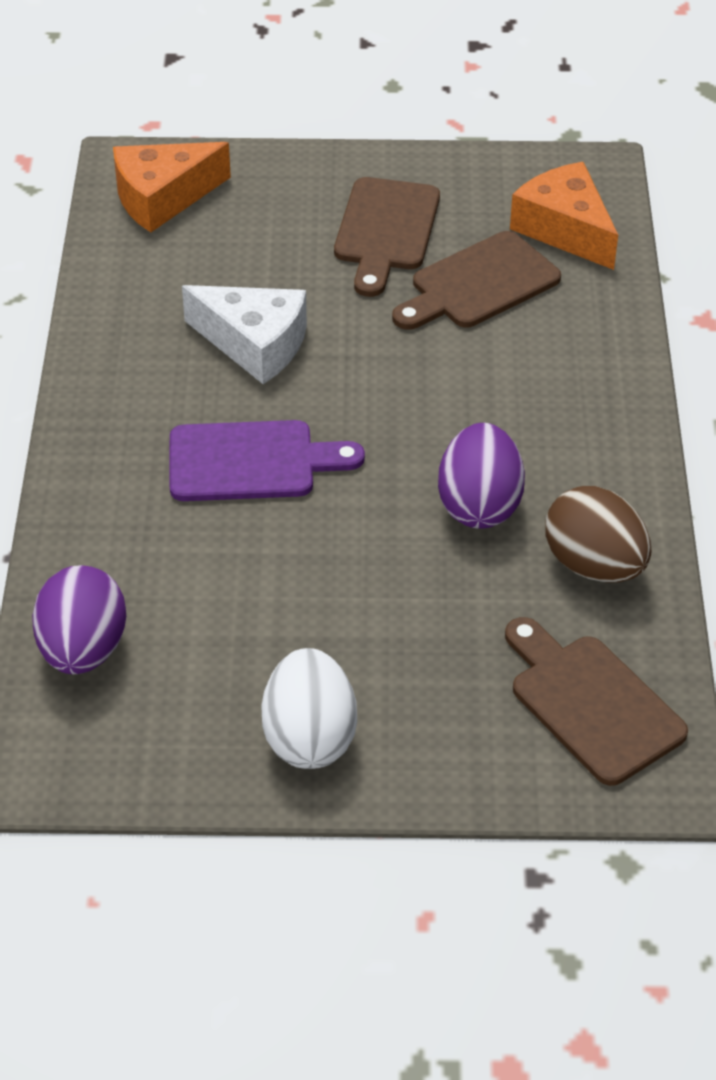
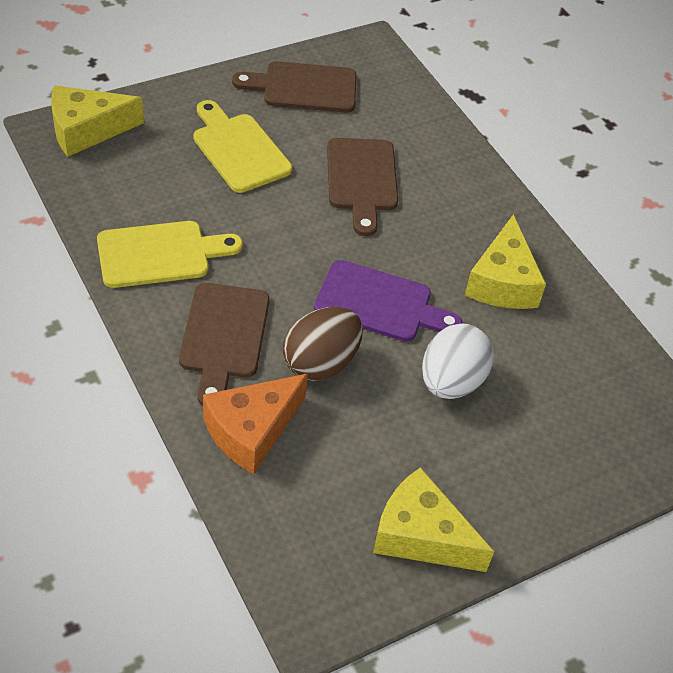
orange cheese: [113,142,231,232] [510,162,618,270] = 2 -> [203,374,308,474] = 1
purple egg: [32,565,126,675] [438,423,525,529] = 2 -> none = 0
white cheese: [182,285,307,384] = 1 -> none = 0
yellow cheese: none = 0 -> [51,85,144,157] [373,467,494,572] [465,214,546,309] = 3
yellow cutting board: none = 0 -> [97,221,243,288] [193,100,292,193] = 2

